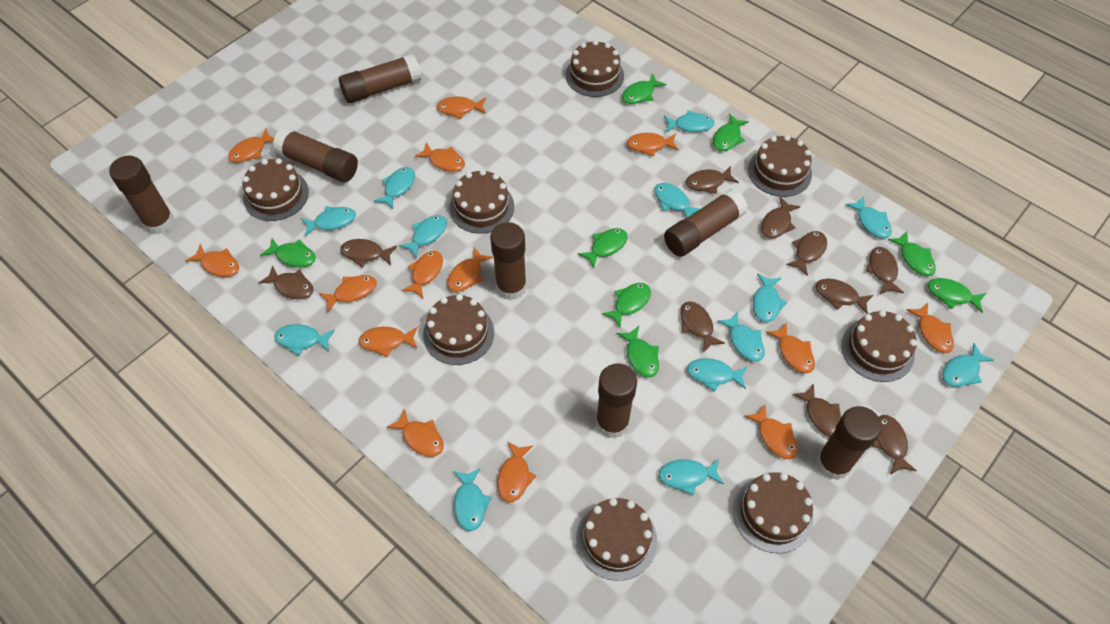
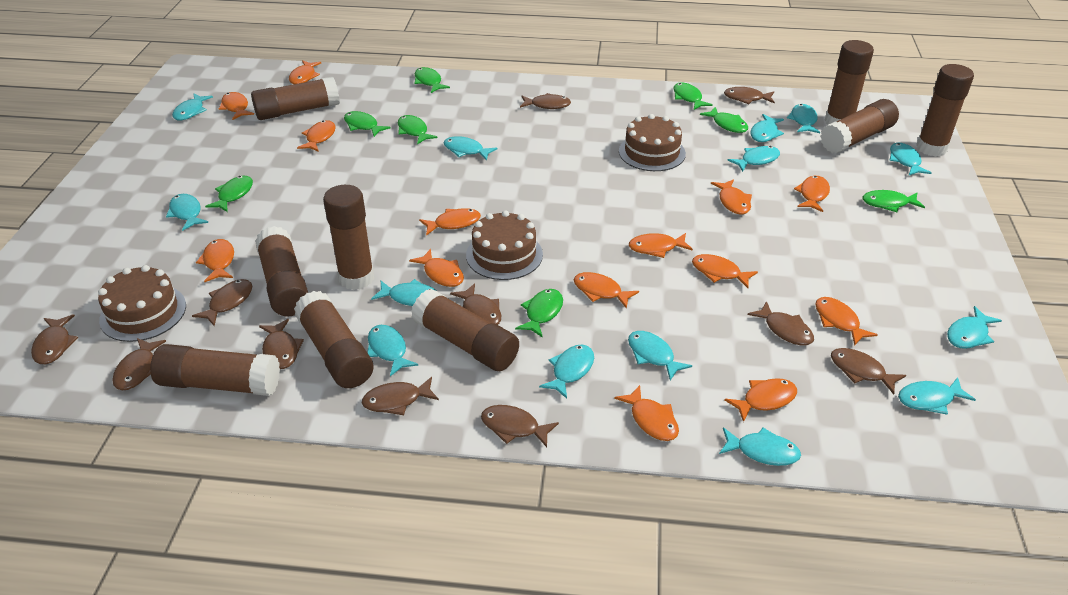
brown cake: [242,158,309,221] [423,294,494,365] [449,170,514,234] [566,40,624,97] [576,498,657,581] [733,472,813,553] [748,135,812,197] [841,310,917,382] = 8 -> [98,265,186,342] [466,210,543,280] [619,114,686,171] = 3
brown fish: [259,265,314,299] [340,239,397,267] [680,301,725,353] [685,166,739,194] [761,197,801,239] [786,231,827,276] [793,383,841,437] [816,278,874,314] [866,247,904,294] [872,415,917,475] = 10 -> [31,314,78,364] [112,338,166,390] [192,279,252,326] [259,319,304,369] [362,377,439,415] [450,283,501,325] [481,405,559,447] [520,93,571,109] [724,87,775,104] [747,301,814,345] [831,348,906,394] = 11
brown glue stick: [109,156,175,235] [273,127,358,182] [339,54,422,103] [490,222,527,301] [596,363,637,439] [664,189,748,257] [816,406,882,480] = 7 -> [150,344,280,396] [251,76,340,120] [255,226,308,316] [294,291,374,388] [323,185,374,290] [411,289,519,371] [820,99,899,153] [825,40,874,125] [916,64,974,157] = 9
turquoise fish: [275,324,335,355] [301,206,356,237] [374,167,415,209] [399,215,447,258] [453,468,492,531] [654,183,700,218] [659,459,724,495] [664,110,715,132] [687,358,747,391] [717,312,765,362] [753,274,787,322] [845,196,892,239] [942,343,994,387] = 13 -> [166,194,208,231] [172,93,213,120] [367,325,418,376] [371,279,438,306] [444,136,498,161] [539,344,594,399] [628,331,692,380] [719,428,801,466] [727,146,780,172] [751,114,784,142] [787,104,820,133] [889,142,932,176] [898,377,976,415] [947,306,1002,349] = 14

